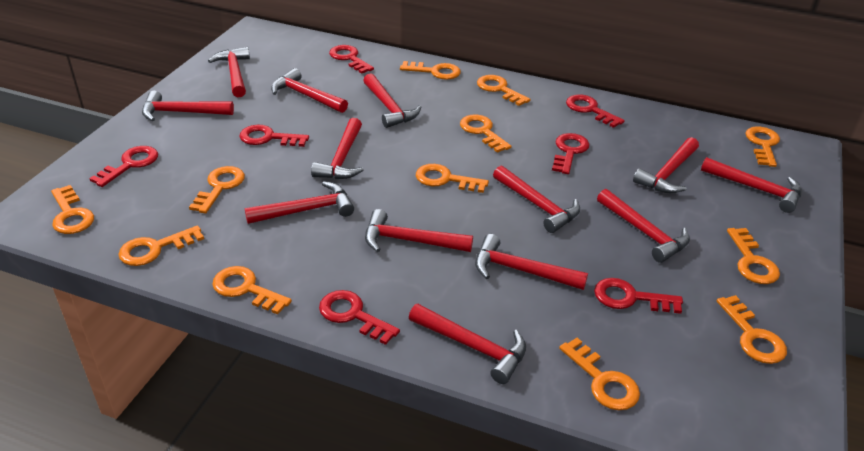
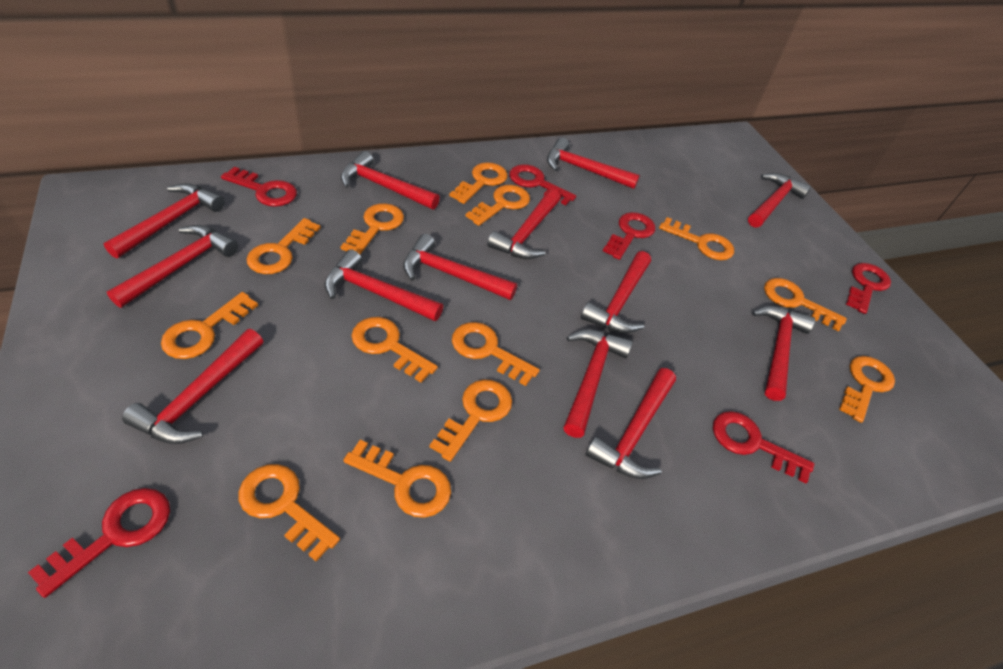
orange key: [51,185,94,234] [118,225,204,266] [189,166,245,214] [212,266,292,315] [400,61,461,80] [416,164,489,193] [460,114,512,153] [477,75,531,106] [559,338,640,410] [717,295,787,364] [727,228,780,284] [745,126,780,167] = 12 -> [161,292,258,359] [238,464,340,561] [247,218,321,274] [340,203,404,254] [343,440,451,518] [351,317,438,383] [430,379,512,462] [449,162,508,204] [452,322,540,386] [465,185,530,226] [659,217,734,260] [764,278,847,331] [839,356,895,423] = 13
red key: [89,146,158,187] [239,125,309,147] [319,290,400,345] [329,45,374,74] [552,133,590,174] [566,94,625,128] [594,278,683,314] = 7 -> [28,488,170,598] [221,167,297,207] [509,164,576,206] [603,212,655,260] [713,411,814,483] [846,263,891,314] = 6

